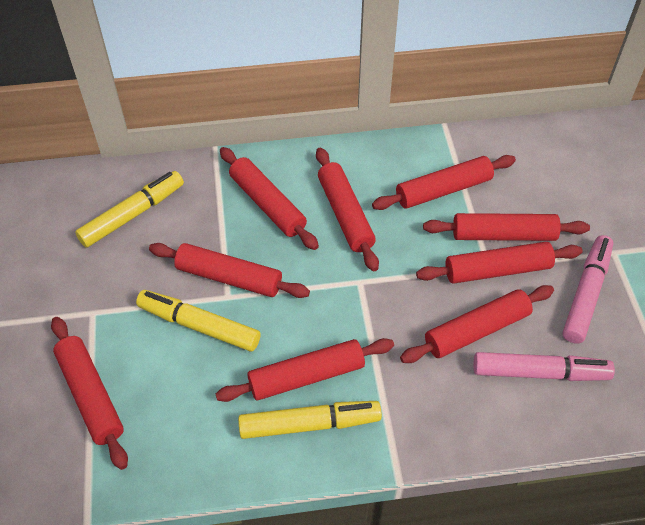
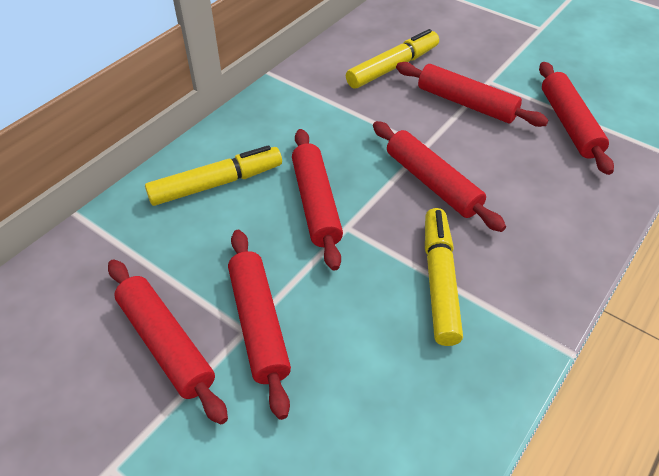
pink marker: [473,352,615,381] [563,235,613,344] = 2 -> none = 0
red rolling pin: [51,317,128,470] [149,243,310,298] [216,338,394,402] [220,147,319,250] [316,148,379,271] [372,155,516,210] [400,285,554,363] [416,242,582,284] [423,213,590,241] = 9 -> [108,259,228,424] [228,230,291,420] [292,129,343,271] [373,121,506,232] [396,62,548,127] [539,62,614,175] = 6

